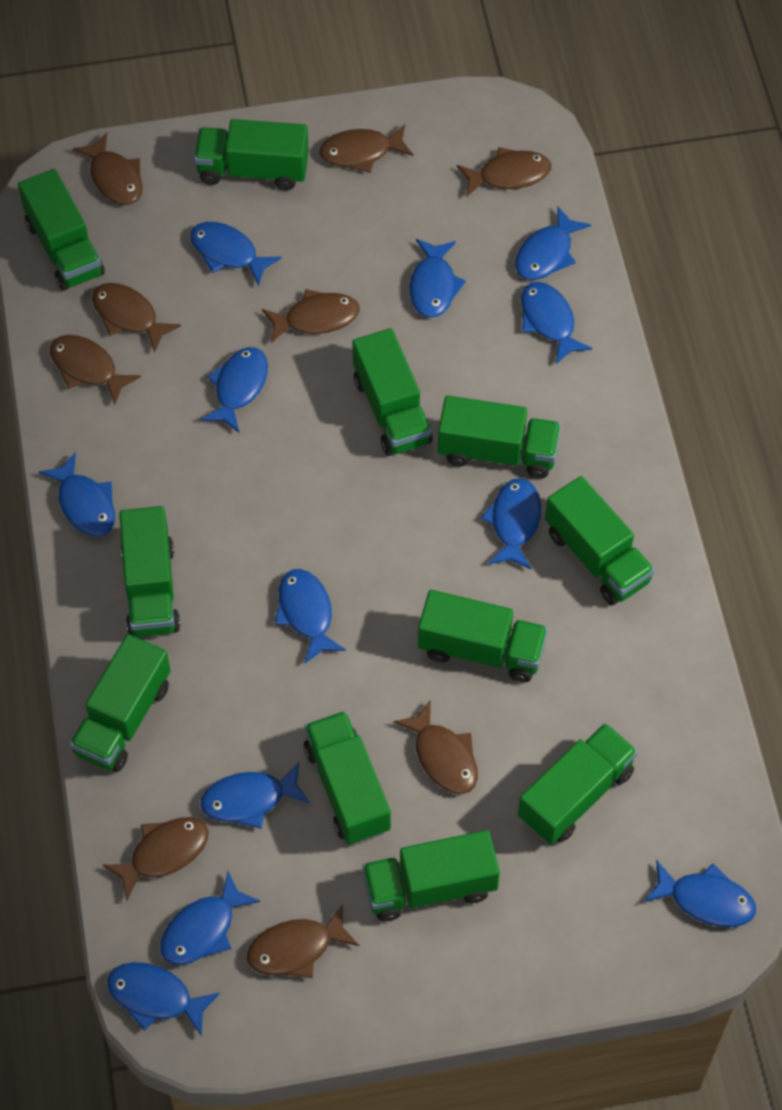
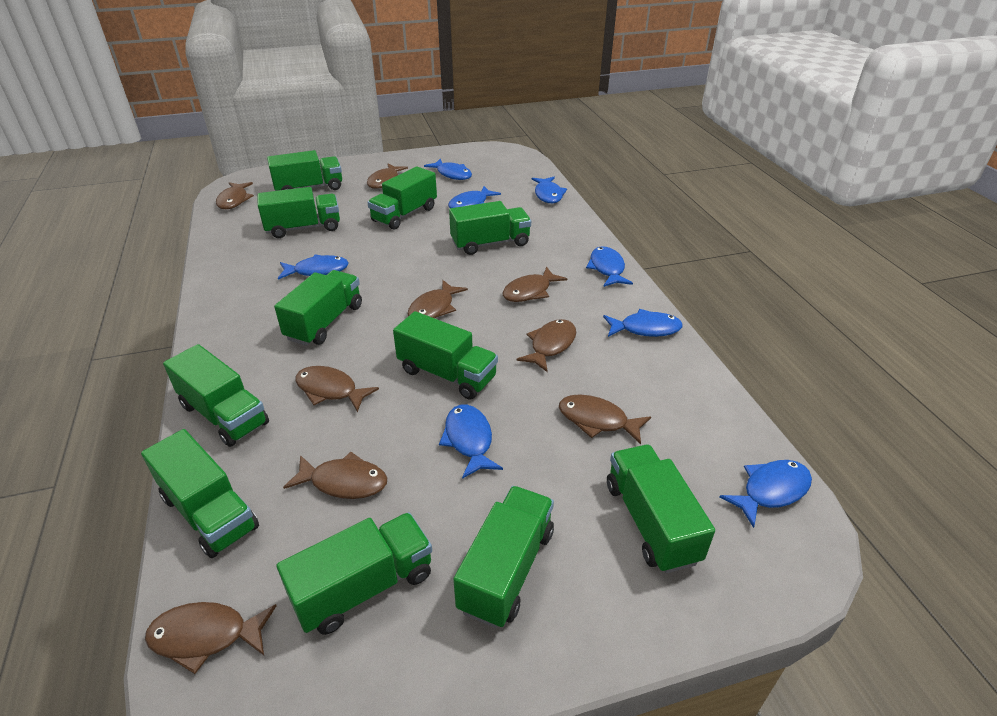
blue fish: [39,452,115,536] [107,962,220,1036] [160,871,260,965] [190,222,281,286] [201,347,268,432] [201,763,310,829] [275,569,346,664] [410,239,466,318] [481,478,541,569] [515,207,591,280] [521,282,592,364] [644,860,756,927] = 12 -> [278,254,349,280] [424,158,472,180] [439,404,503,479] [448,186,501,208] [531,177,567,203] [586,246,633,287] [603,309,683,337] [720,460,812,528] = 8

